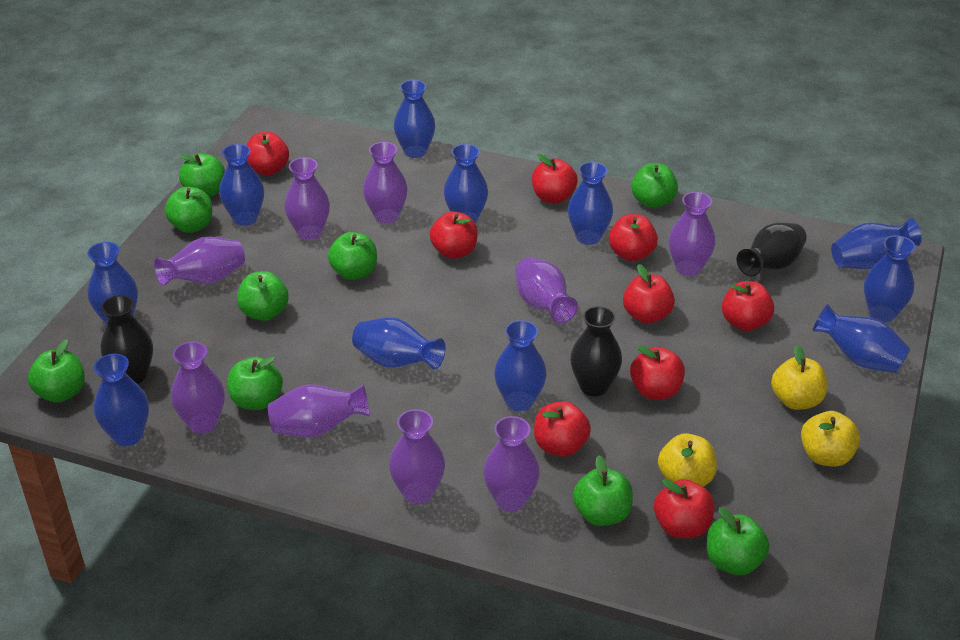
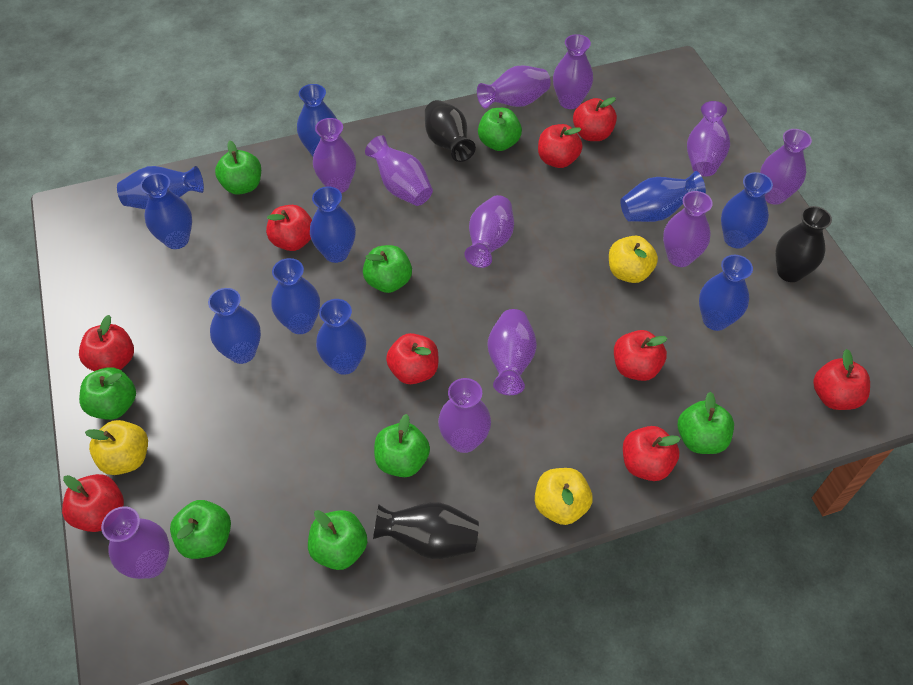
blue vase: [88,242,138,325] [94,354,149,446] [219,144,264,226] [352,317,446,369] [394,80,435,158] [444,144,488,223] [494,320,547,411] [568,162,613,245] [813,304,910,373] [831,218,922,269] [864,236,915,322] = 11 -> [117,166,204,209] [140,173,192,249] [208,288,261,364] [271,258,320,334] [297,84,337,156] [310,187,356,263] [316,299,366,375] [620,171,706,222] [699,255,753,331] [721,172,773,249] = 10
green apple: [28,339,85,403] [165,187,212,233] [179,153,225,197] [227,356,283,410] [237,271,289,321] [328,232,377,280] [573,455,633,526] [631,163,678,208] [707,507,769,575] = 9 -> [79,367,136,420] [170,500,231,559] [215,141,261,195] [308,510,367,570] [363,245,412,293] [374,414,430,477] [478,108,522,151] [678,392,734,454] = 8
purple vase: [154,237,245,286] [171,342,225,434] [268,384,370,438] [284,157,330,240] [363,142,408,224] [389,409,445,504] [483,416,540,512] [515,257,578,323] [669,192,715,276] = 9 -> [101,506,170,579] [313,118,356,193] [365,135,433,206] [438,378,491,453] [464,195,514,268] [477,65,551,109] [487,309,537,395] [553,34,593,109] [663,191,713,267] [687,101,730,177] [760,129,812,205] = 11

